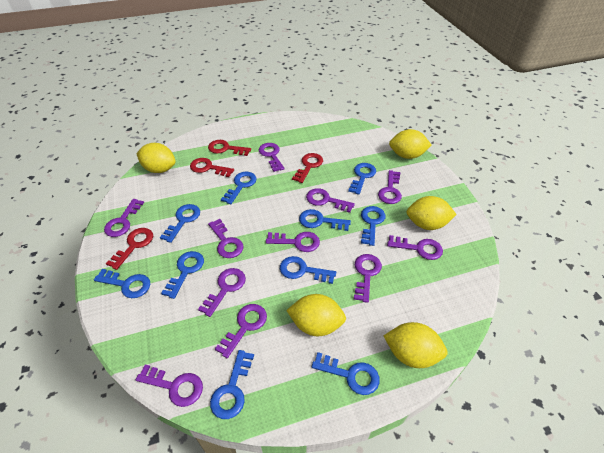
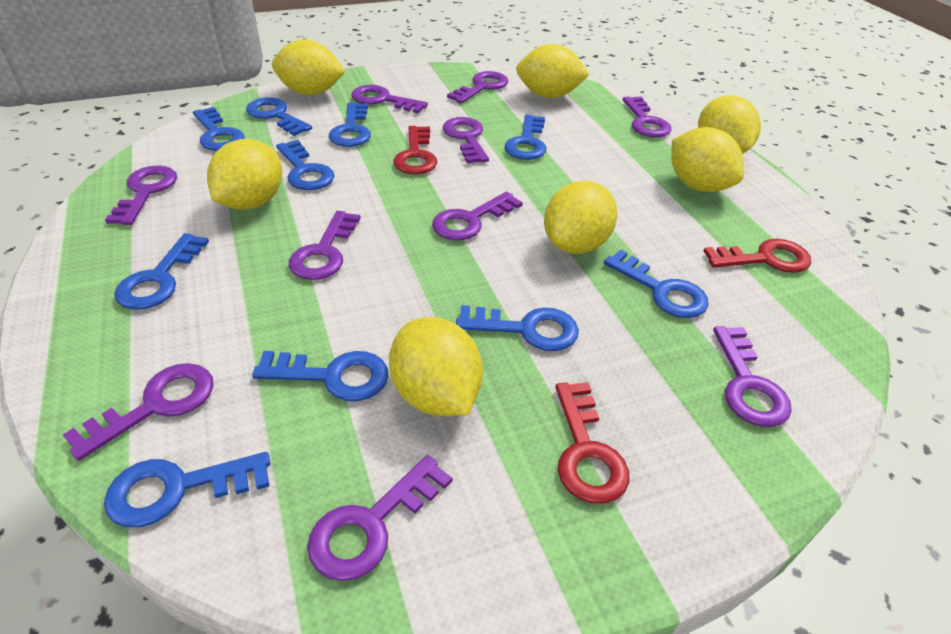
purple key: [104,199,144,237] [136,365,203,407] [198,268,246,317] [208,219,244,258] [215,304,267,358] [259,143,284,172] [266,232,320,252] [306,188,355,213] [354,254,382,303] [378,170,402,204] [387,235,443,260] = 11 -> [63,363,214,461] [105,165,177,225] [289,211,361,280] [307,455,452,581] [351,85,428,114] [432,192,523,241] [443,117,489,163] [447,71,508,103] [623,97,672,137] [713,326,792,427] = 10
red key: [106,228,153,270] [190,158,234,177] [208,140,251,156] [292,153,323,183] = 4 -> [393,126,437,174] [555,382,629,504] [704,239,811,273] = 3
yellow lemon: [136,143,176,173] [286,294,346,336] [384,322,448,368] [389,129,432,159] [406,196,457,230] = 5 -> [207,139,282,210] [272,40,346,95] [389,317,483,416] [516,44,589,98] [544,181,617,254] [671,127,744,192] [698,95,761,154] = 7

